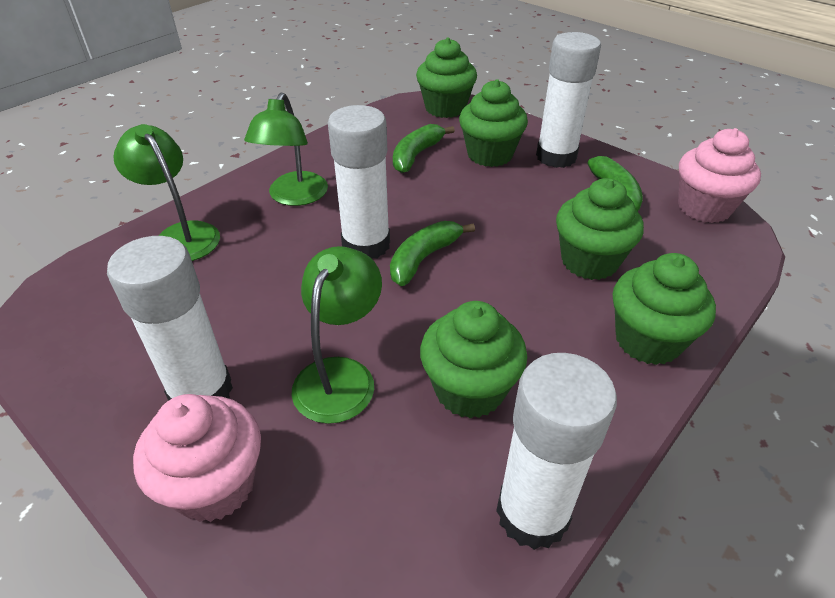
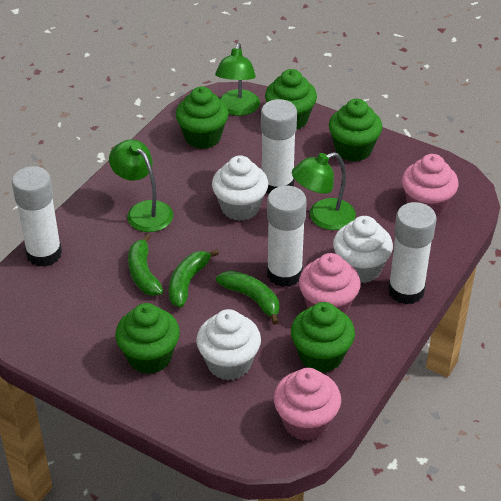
pink cupcake: [133,394,261,522] [678,128,761,223] = 2 -> [274,368,341,441] [299,253,361,314] [402,154,459,218] = 3
white cupcake: none = 0 -> [196,309,261,380] [212,155,269,221] [333,216,393,283] = 3

